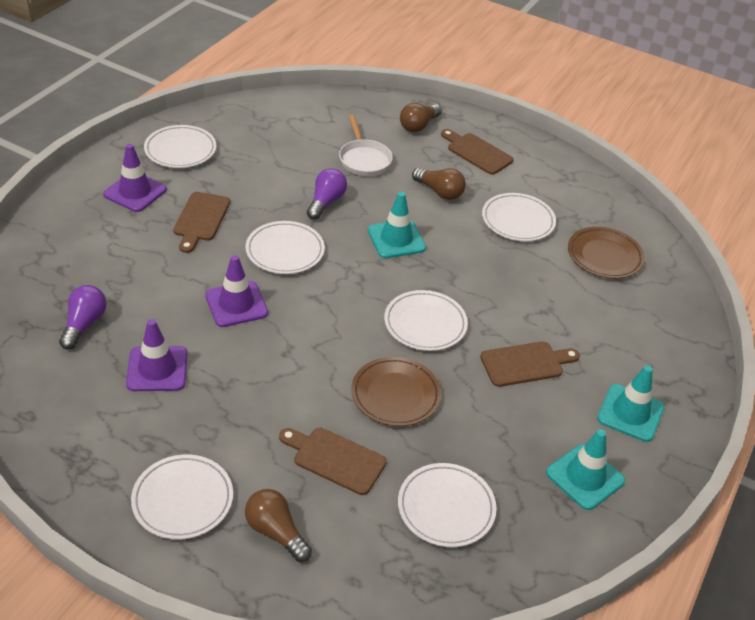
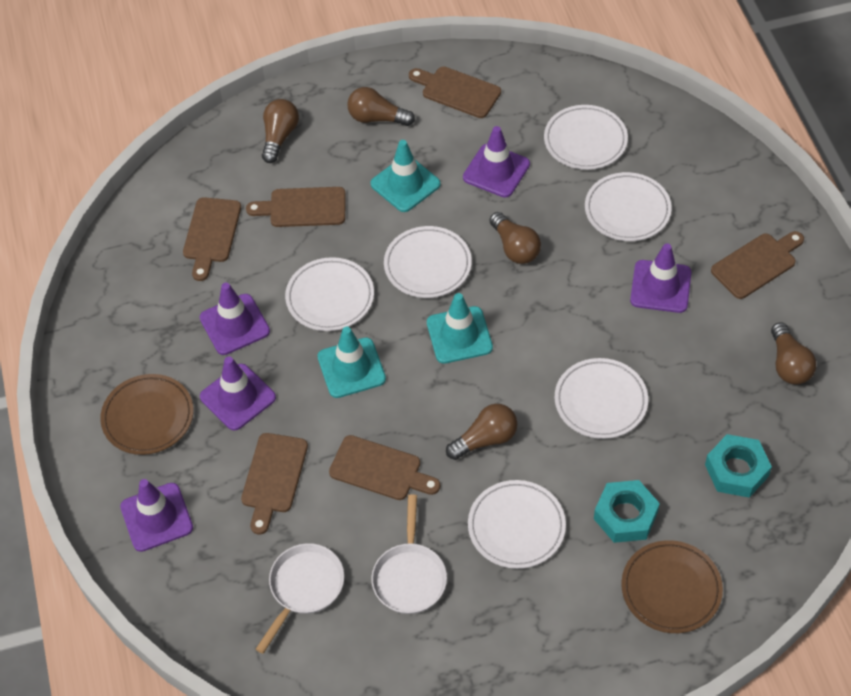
brown cutting board: [173,192,230,253] [279,428,387,495] [441,129,513,175] [480,341,580,387] = 4 -> [183,197,241,281] [241,433,308,534] [246,187,345,227] [329,435,440,500] [409,67,501,118] [711,231,804,299] = 6
brown light bulb: [245,489,312,562] [400,103,442,133] [412,168,466,200] = 3 -> [262,99,299,163] [347,87,415,126] [446,404,518,460] [490,212,541,264] [771,322,816,385] = 5
purple light bulb: [59,285,107,350] [307,168,347,220] = 2 -> none = 0
purple traffic cone: [103,144,167,212] [126,319,187,391] [205,255,268,327] = 3 -> [120,479,193,552] [200,283,270,355] [200,356,276,431] [463,126,530,198] [630,243,692,313] = 5
turquoise nut: none = 0 -> [594,480,660,543] [705,434,772,498] = 2
white pan: [339,115,393,176] = 1 -> [256,543,344,654] [371,494,447,614] = 2

